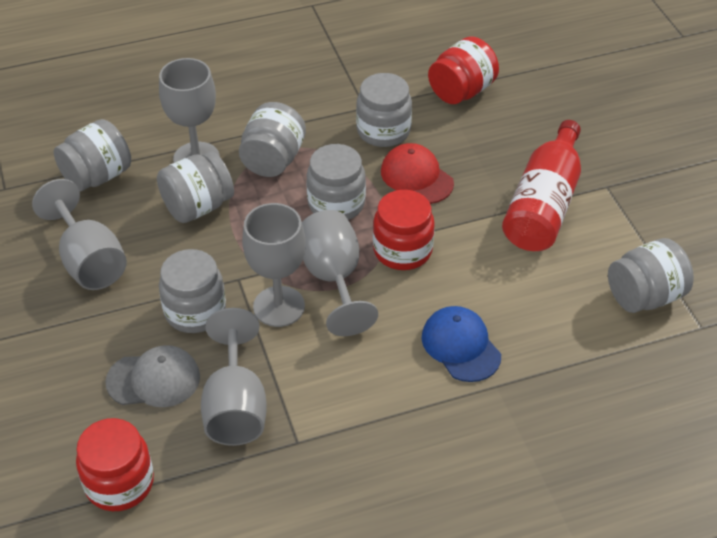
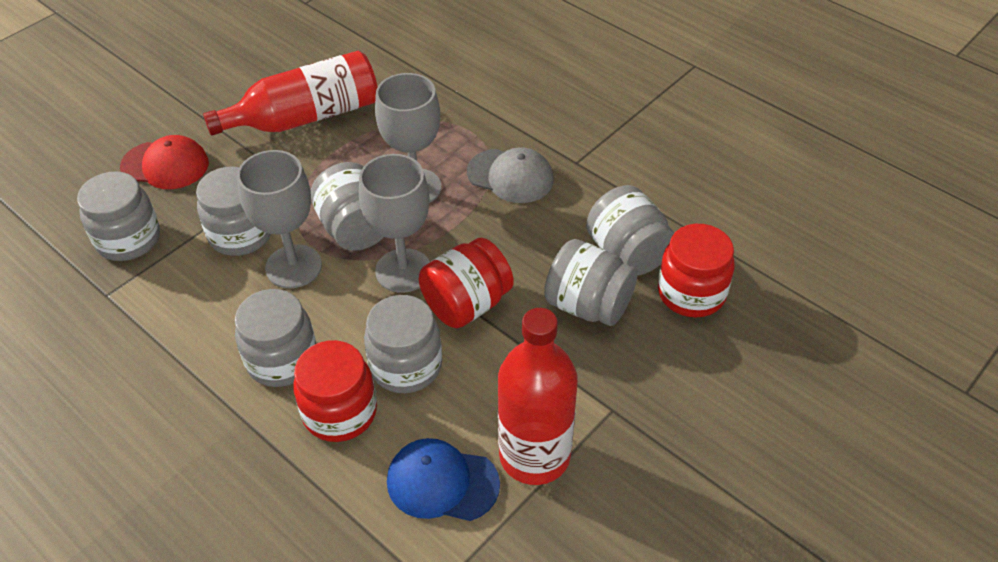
grey goblet: [32,179,127,290] [159,58,220,163] [201,308,267,446] [242,203,306,327] [302,210,378,336] = 5 -> [237,150,322,288] [359,154,430,293] [375,73,442,203] = 3
red bottle: [502,120,581,251] = 1 -> [203,51,378,136] [498,308,578,485] = 2

